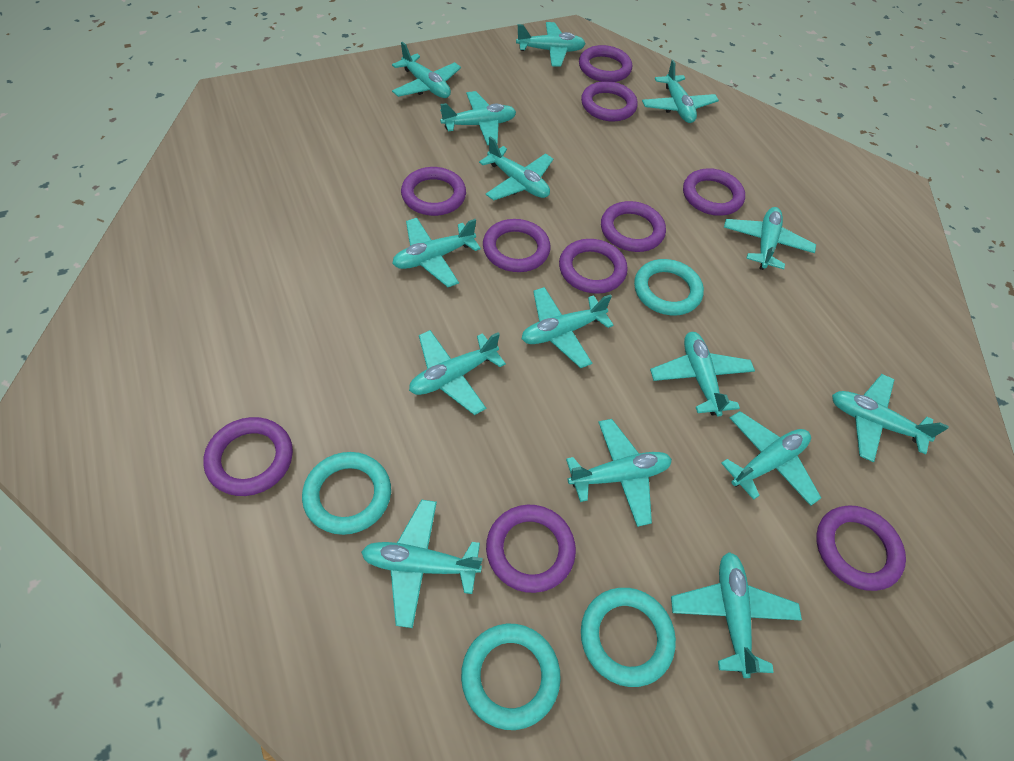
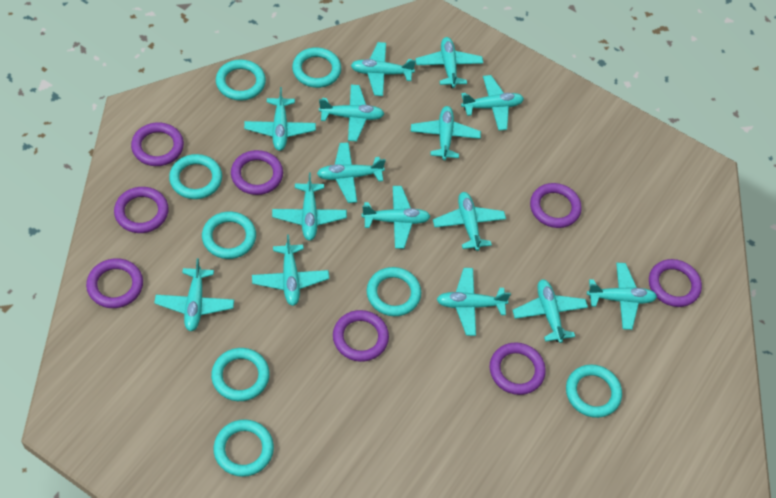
purple ring: [203,417,293,496] [401,167,466,216] [483,219,550,272] [486,505,576,593] [559,239,628,294] [579,45,632,82] [581,81,638,121] [601,201,666,252] [683,168,745,216] [816,505,906,591] = 10 -> [86,258,143,308] [114,187,169,233] [131,122,184,166] [231,150,283,195] [333,310,389,362] [490,342,546,395] [530,183,582,228] [649,259,702,307] = 8
turquoise ring: [302,452,391,535] [461,624,561,730] [581,588,676,687] [634,259,704,316] = 4 -> [169,154,222,199] [202,212,256,259] [211,348,270,401] [214,419,274,477] [216,60,266,101] [292,48,341,88] [367,267,421,316] [566,365,622,418] = 8

